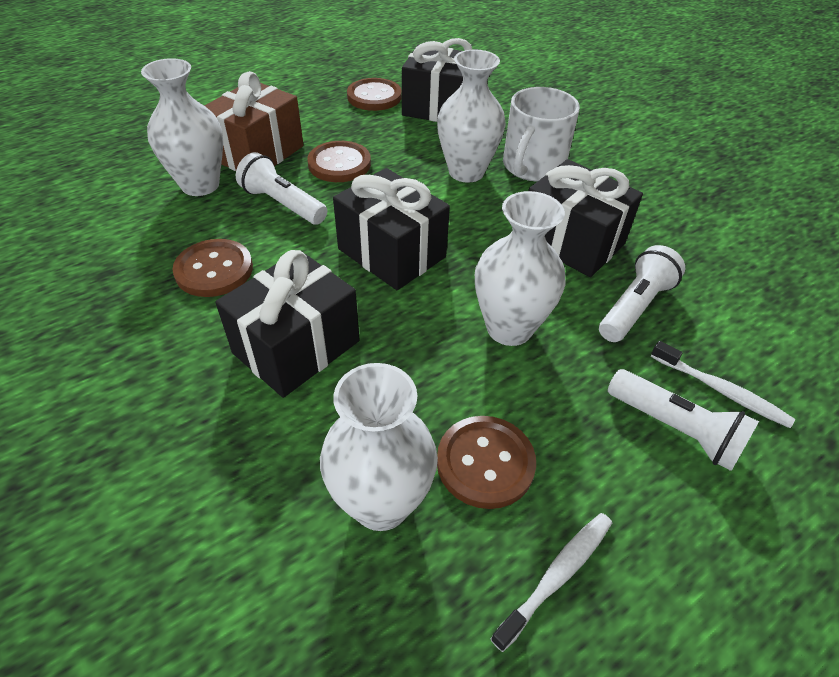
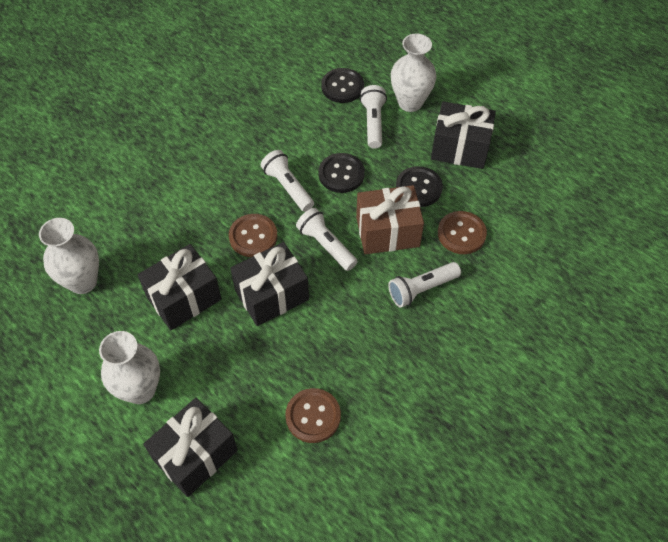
black button: none = 0 -> [318,153,365,193] [321,68,364,103] [396,166,443,207] = 3
brown button: [172,239,253,297] [307,141,371,182] [347,78,402,111] [437,416,536,509] = 4 -> [229,214,278,257] [285,388,341,443] [438,211,487,254] = 3
white flashlight: [236,152,327,225] [599,245,685,342] [608,369,759,471] = 3 -> [261,150,314,212] [296,208,358,271] [360,85,387,149] [388,262,461,307] = 4
white mug: [503,87,580,181] = 1 -> none = 0
white toothbrush: [491,513,612,652] [651,341,795,428] = 2 -> none = 0
white vase: [141,58,223,196] [320,363,438,531] [437,50,505,183] [475,191,565,346] = 4 -> [39,218,99,294] [99,331,160,404] [391,34,436,112] = 3

